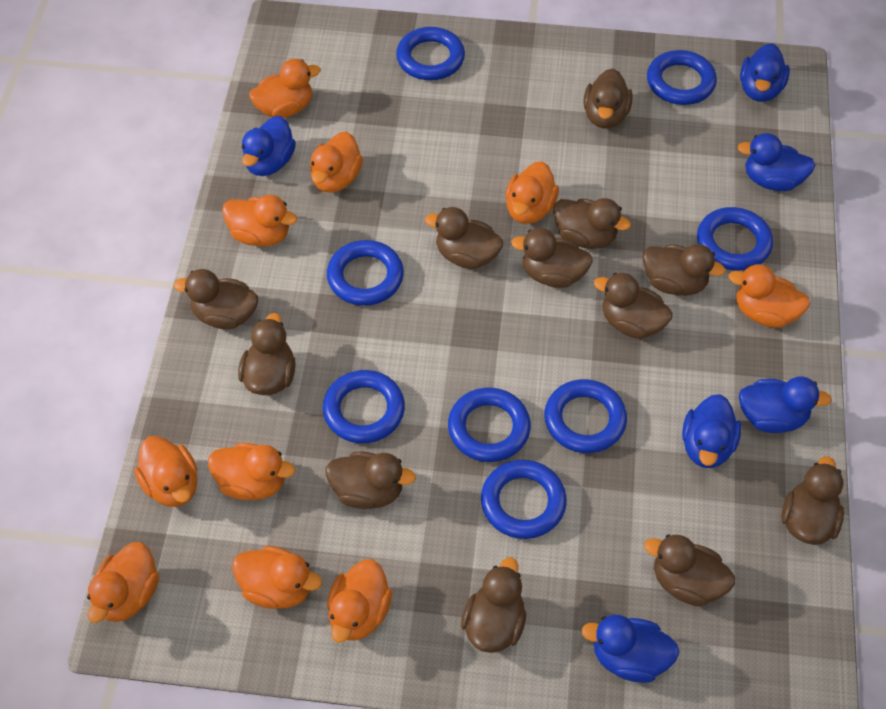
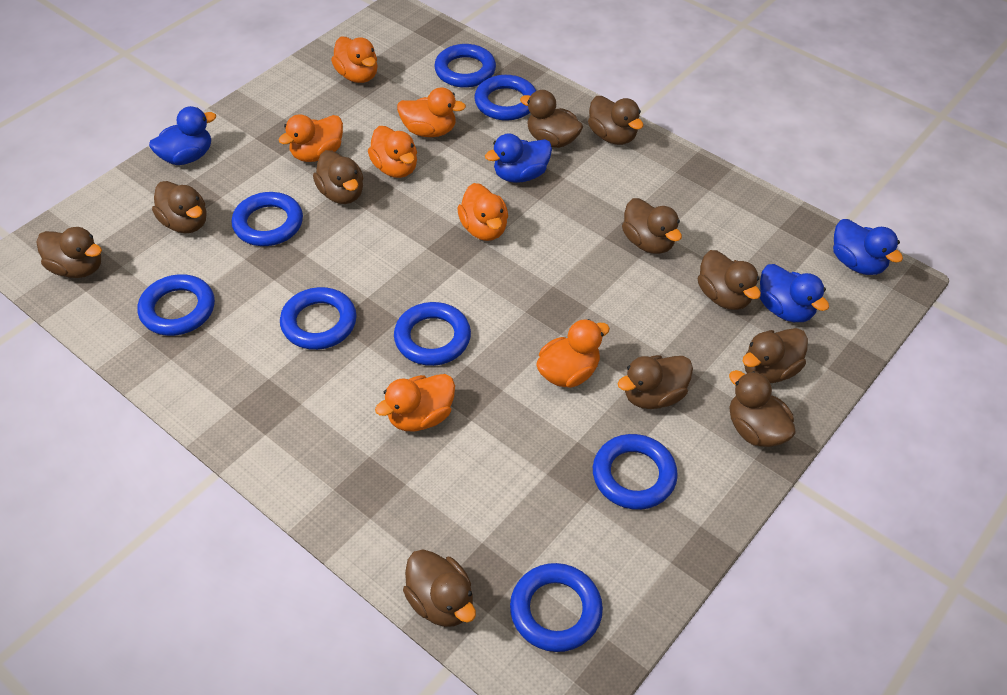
blue duck: [242,116,296,176] [581,615,680,683] [682,394,741,468] [738,133,815,191] [739,377,832,433] [740,43,790,102] = 6 -> [149,106,216,165] [485,133,552,183] [760,264,829,322] [833,219,903,275] = 4
brown duck: [174,269,258,329] [238,313,296,395] [326,452,416,509] [425,207,503,269] [461,558,526,653] [511,228,593,288] [553,198,631,249] [583,69,633,128] [594,273,673,339] [643,244,726,296] [644,534,735,607] [781,456,844,545] = 12 -> [36,227,102,278] [152,181,206,233] [313,150,364,204] [403,550,476,627] [520,90,583,148] [588,96,643,145] [617,355,693,409] [622,198,682,254] [698,250,761,310] [729,370,796,447] [742,328,808,383] = 11
orange duck: [87,542,159,623] [134,436,198,507] [208,443,295,500] [222,195,297,246] [232,546,322,609] [249,59,321,118] [310,131,363,193] [327,559,392,643] [505,161,559,224] [728,264,810,328] = 10 -> [279,114,343,162] [331,37,378,83] [368,126,417,178] [375,374,455,431] [397,87,466,137] [458,183,508,241] [536,319,610,388] = 7

